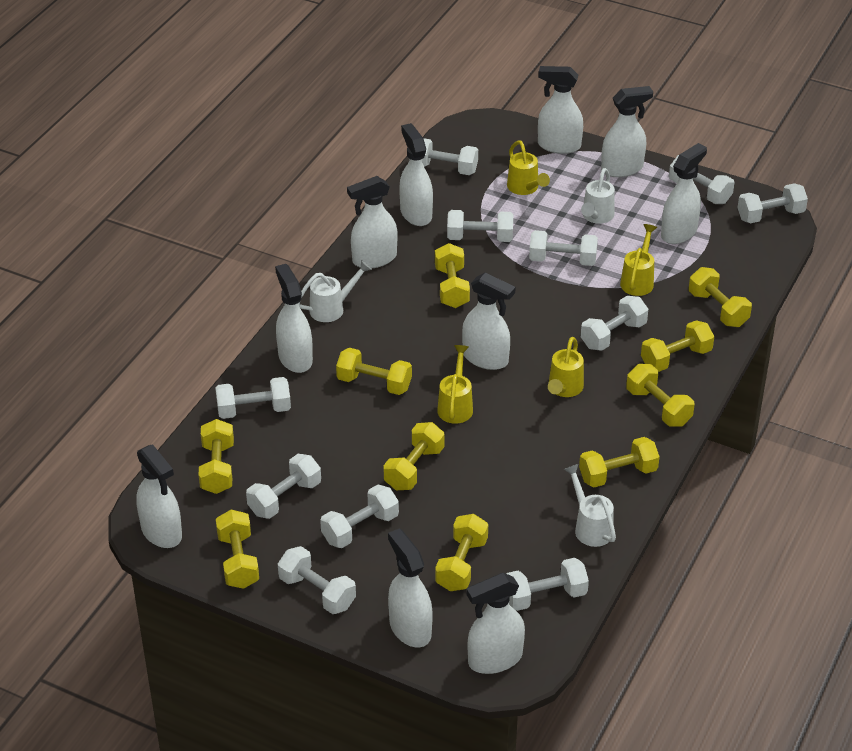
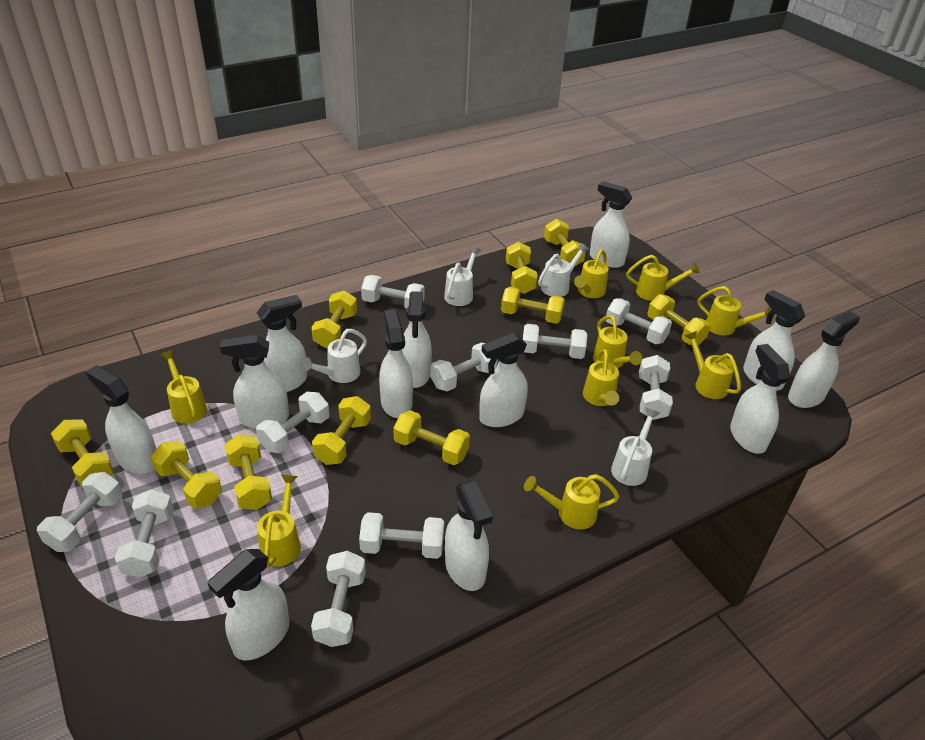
white dumbbell: [215,377,291,419] [246,454,321,519] [278,546,356,614] [320,485,399,548] [422,138,478,175] [447,210,513,242] [506,558,589,611] [529,230,598,266] [581,296,648,351] [669,155,735,204] [737,183,808,223] = 11 -> [37,472,122,552] [115,489,174,578] [256,392,329,453] [311,551,366,647] [359,512,444,559] [361,275,425,309] [430,343,498,391] [523,324,587,359] [606,298,672,344] [639,355,673,420] = 10
white spray bottle: [136,444,182,548] [275,264,313,373] [347,176,398,268] [388,528,433,647] [399,123,433,226] [462,273,516,370] [466,573,525,674] [538,66,583,154] [601,86,653,177] [661,143,707,244] = 10 -> [85,365,156,474] [207,549,289,660] [220,335,289,429] [257,295,307,392] [379,310,413,418] [402,291,432,388] [445,480,493,591] [479,333,528,427] [590,181,632,268] [730,344,790,454] [743,290,805,391] [788,311,860,408] = 12
white watering can: [299,260,372,322] [564,464,616,547] [581,168,615,224] = 3 -> [300,329,367,383] [444,246,481,306] [538,243,590,297] [611,408,660,486] = 4
yellow watering can: [437,345,473,424] [507,140,550,195] [548,337,584,397] [620,224,657,296] = 4 -> [160,350,207,424] [257,475,301,568] [524,474,619,530] [574,249,609,298] [583,349,619,406] [593,315,642,368] [626,255,700,301] [684,331,741,399] [697,286,774,336] = 9

